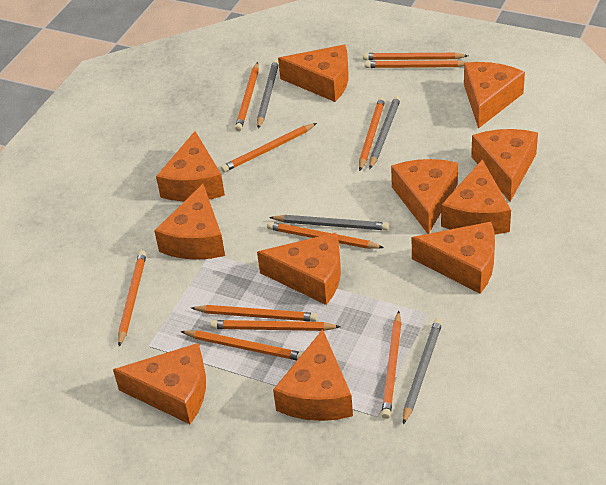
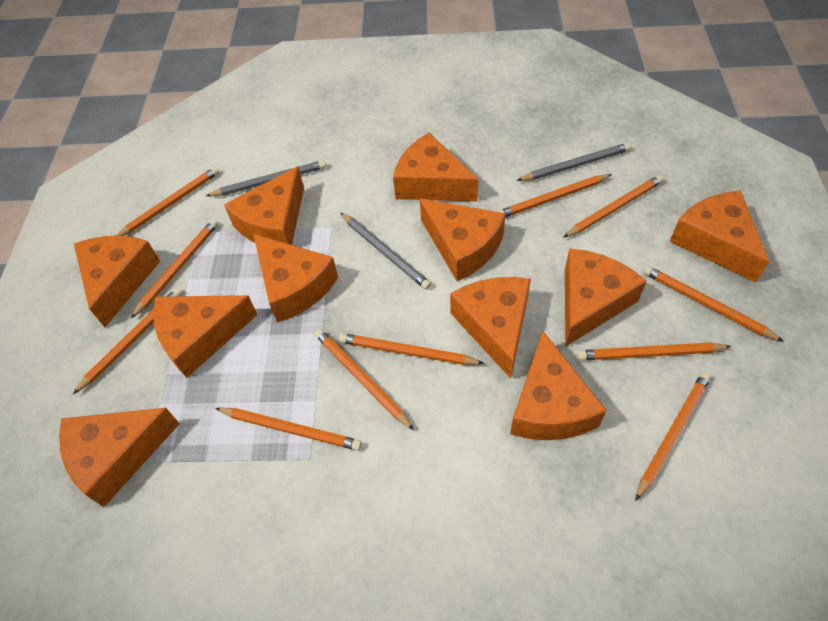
grey pencil: [257,59,279,129] [269,215,389,230] [369,96,401,169] [403,318,443,424] = 4 -> [206,160,326,196] [341,213,431,290] [516,143,631,181] = 3

